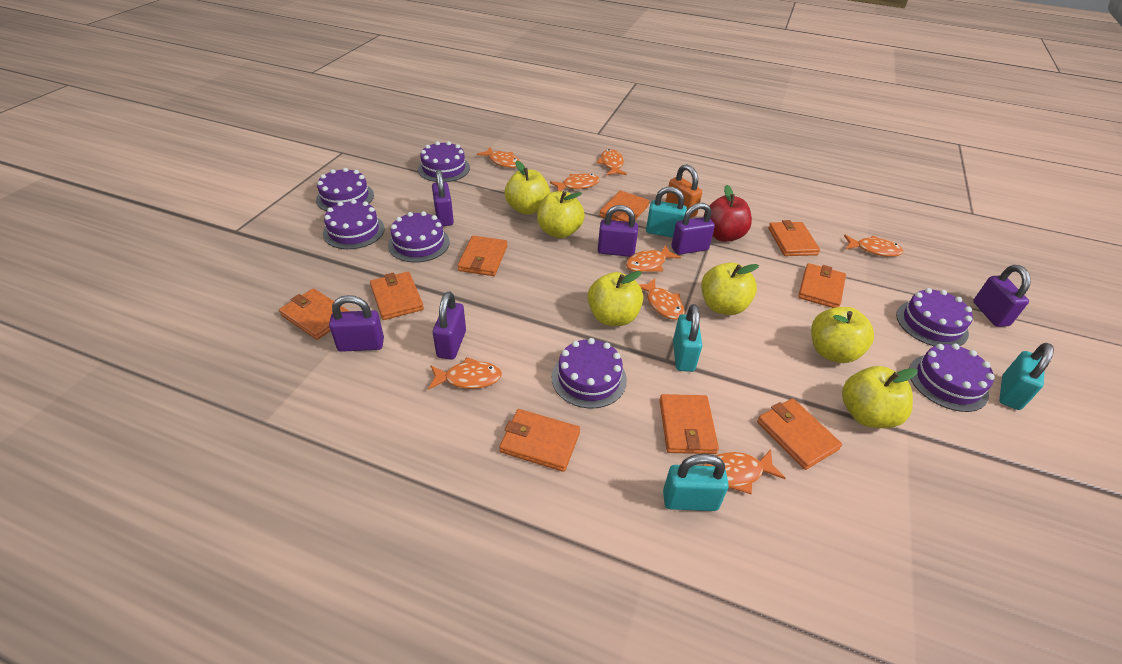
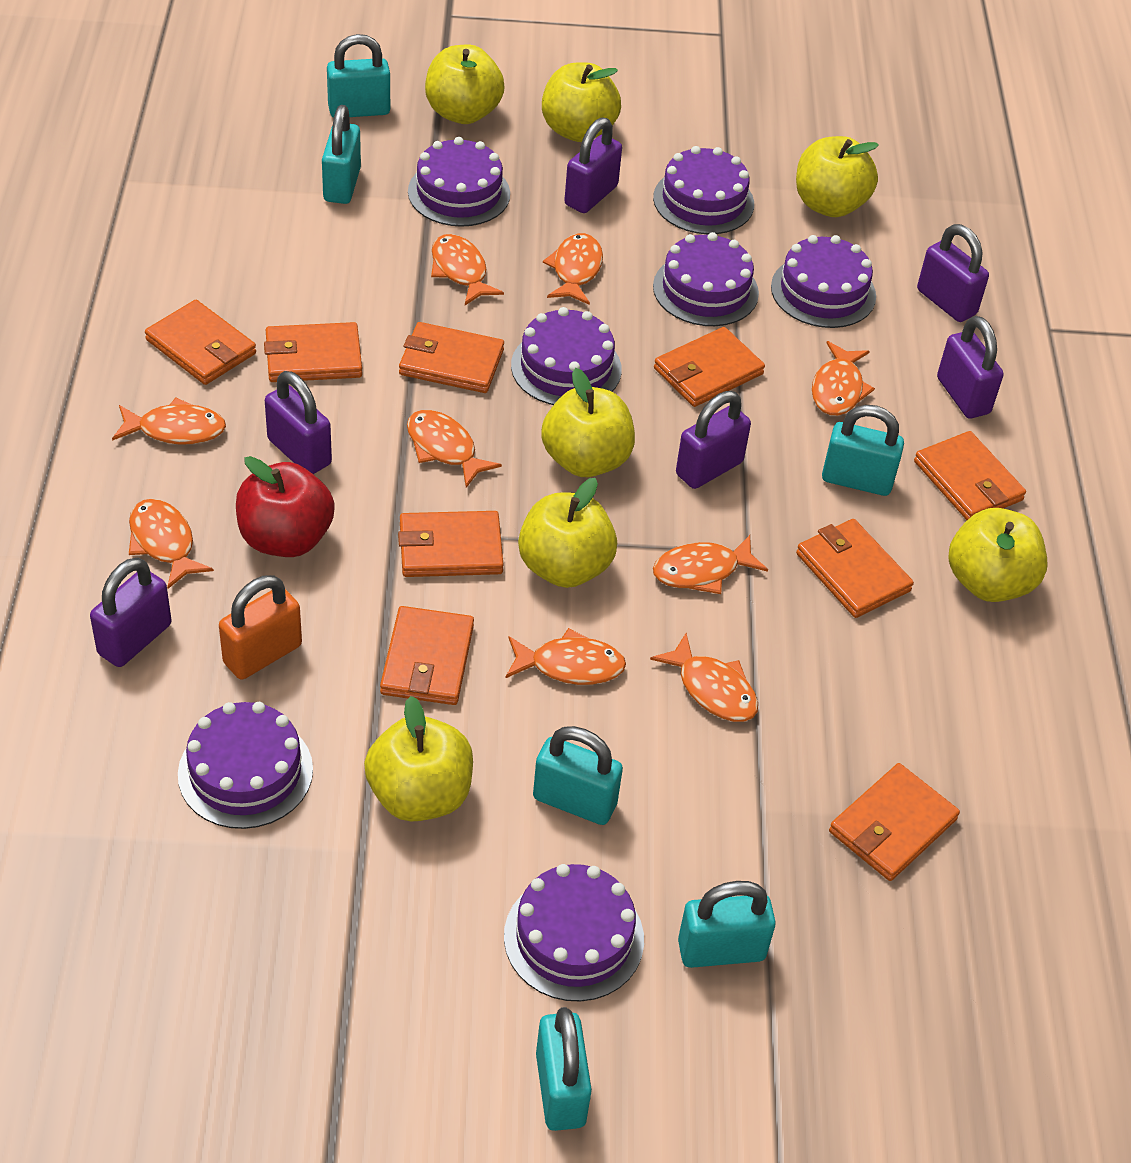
orange fish: [428,357,502,390] [477,147,520,168] [550,173,600,191] [597,149,627,175] [626,245,681,272] [639,278,685,320] [703,450,785,494] [844,235,903,257] = 8 -> [112,398,226,445] [129,499,214,589] [407,410,502,488] [431,234,504,305] [506,628,626,685] [543,233,603,305] [650,633,758,722] [653,535,768,594] [812,341,875,416] = 9
turquoise padlock: [646,187,687,237] [663,454,729,511] [673,304,702,372] [999,343,1054,410] = 4 -> [322,105,361,204] [327,34,390,118] [533,726,623,825] [536,1007,592,1131] [678,881,776,968] [822,405,904,496] = 6
yellow apple: [505,160,550,215] [537,191,585,238] [588,271,643,326] [701,262,759,315] [811,307,874,363] [842,366,918,428] = 6 -> [364,696,473,822] [425,45,505,124] [518,478,617,588] [541,368,635,477] [542,62,621,142] [796,136,879,217] [949,508,1047,602] = 7

